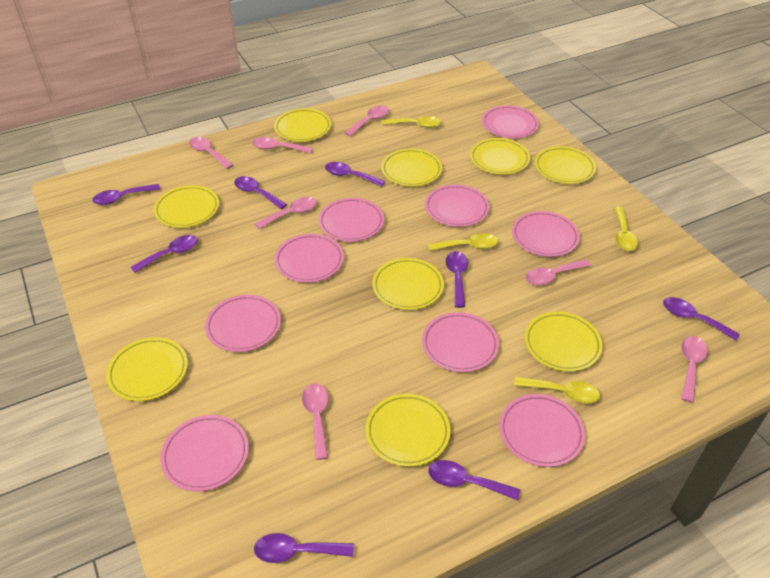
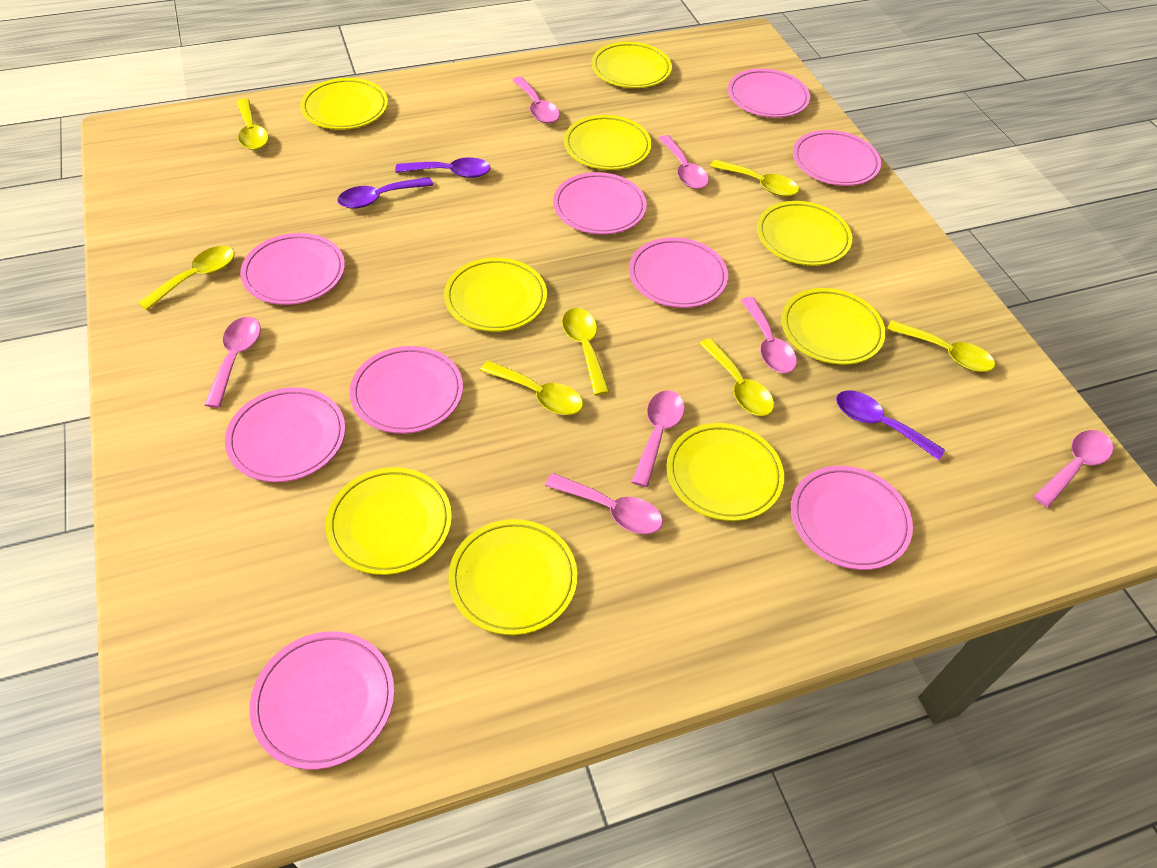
purple spoon: [92,184,160,205] [131,235,198,273] [234,176,287,209] [254,533,354,563] [325,162,385,187] [428,460,520,501] [446,251,468,308] [663,297,740,341] = 8 -> [337,177,433,209] [395,157,490,178] [836,390,945,460] = 3
yellow spoon: [382,116,441,128] [428,233,498,251] [514,377,600,404] [615,207,638,251] = 4 -> [138,246,235,310] [237,99,269,150] [480,361,583,415] [562,308,609,395] [699,338,774,416] [710,159,799,197] [887,320,995,372] = 7

